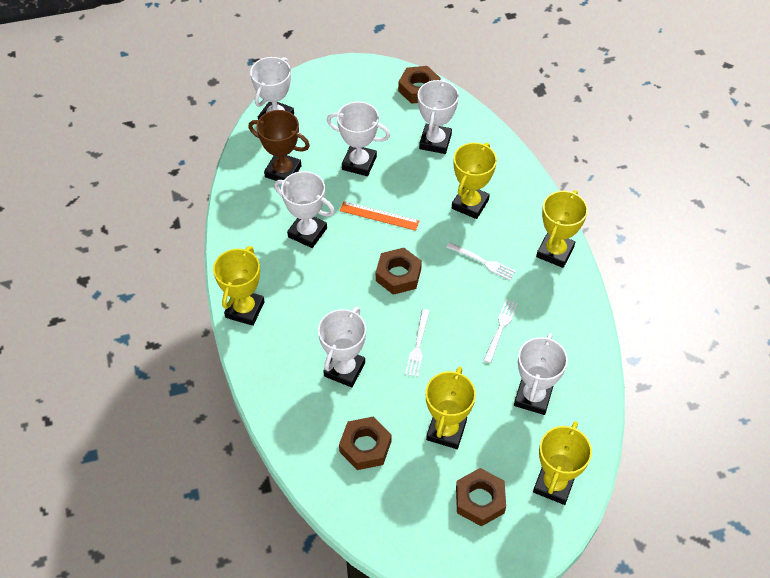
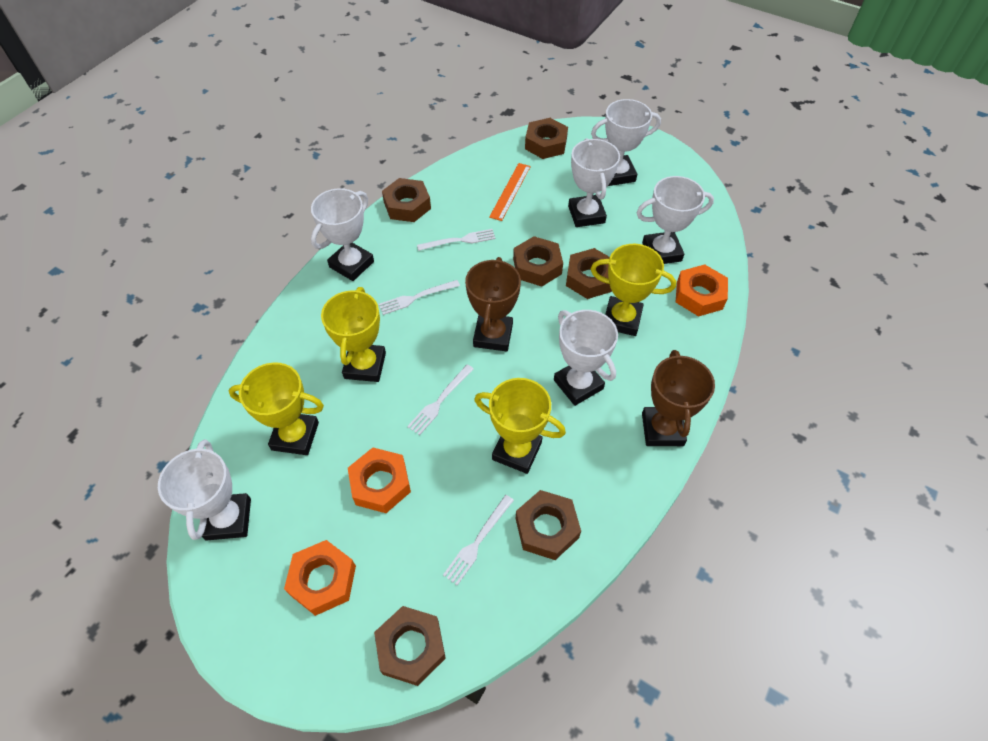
brown nut: [339,417,392,470] [376,248,422,295] [398,66,440,104] [456,468,506,527] = 4 -> [374,606,446,686] [382,178,431,222] [513,236,563,287] [516,490,581,560] [525,118,568,159] [566,248,612,299] = 6
brown trophy: [249,110,310,181] = 1 -> [465,257,521,352] [642,350,715,446] = 2
orange nut: none = 0 -> [284,540,356,616] [348,448,411,513] [676,264,728,316] = 3
white fork: [405,309,430,377] [446,242,516,280] [483,300,518,363] = 3 -> [379,280,460,315] [407,364,474,435] [417,229,496,251] [443,495,514,585] = 4
yellow trophy: [213,246,265,326] [426,367,476,449] [452,143,497,219] [533,421,592,505] [536,190,588,268] = 5 -> [228,363,324,455] [321,287,386,382] [474,378,566,474] [591,244,676,336] = 4

